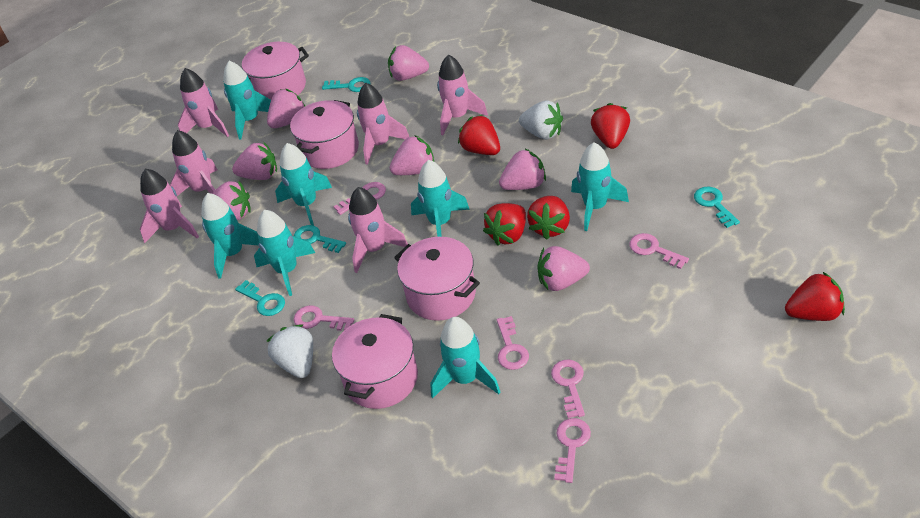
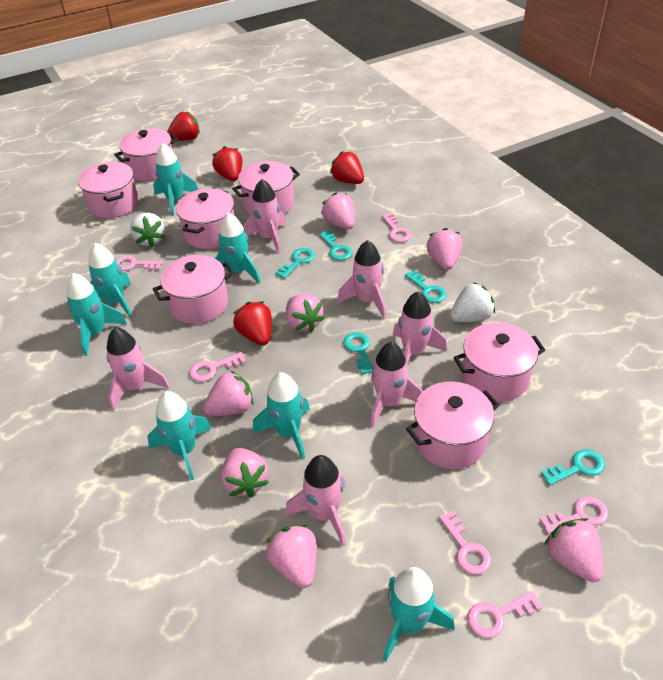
pink pot: [242,42,309,99] [290,100,359,169] [332,314,418,409] [394,237,480,321] = 4 -> [78,162,139,218] [114,128,178,181] [153,255,234,324] [176,189,235,249] [232,161,300,215] [406,382,500,469] [454,323,545,402] = 7
red strawberry: [458,115,500,155] [483,203,526,245] [527,196,570,240] [591,103,630,149] [785,272,845,321] = 5 -> [167,112,200,140] [212,146,243,181] [233,302,272,345] [330,151,364,184] = 4
turquoise key: [235,280,285,316] [294,225,346,253] [322,77,371,92] [694,187,740,228] = 4 -> [275,248,315,279] [319,230,352,261] [343,332,373,375] [405,270,446,303] [541,449,605,485] = 5

